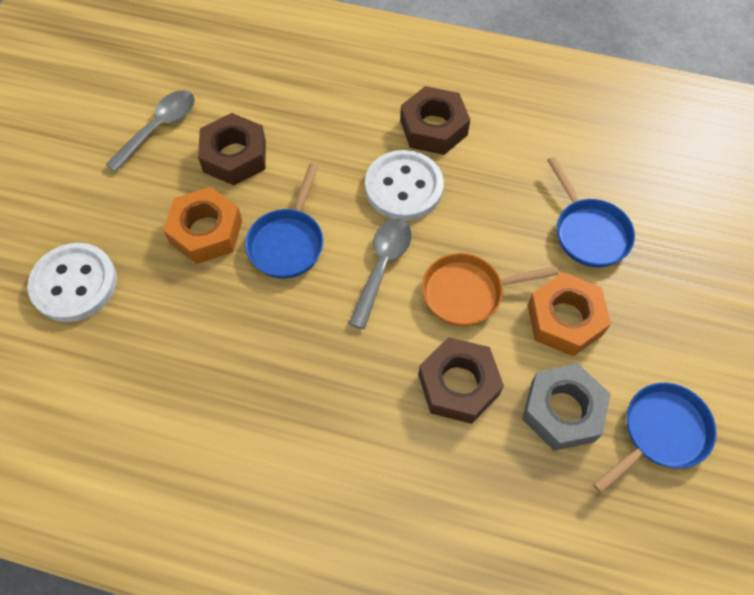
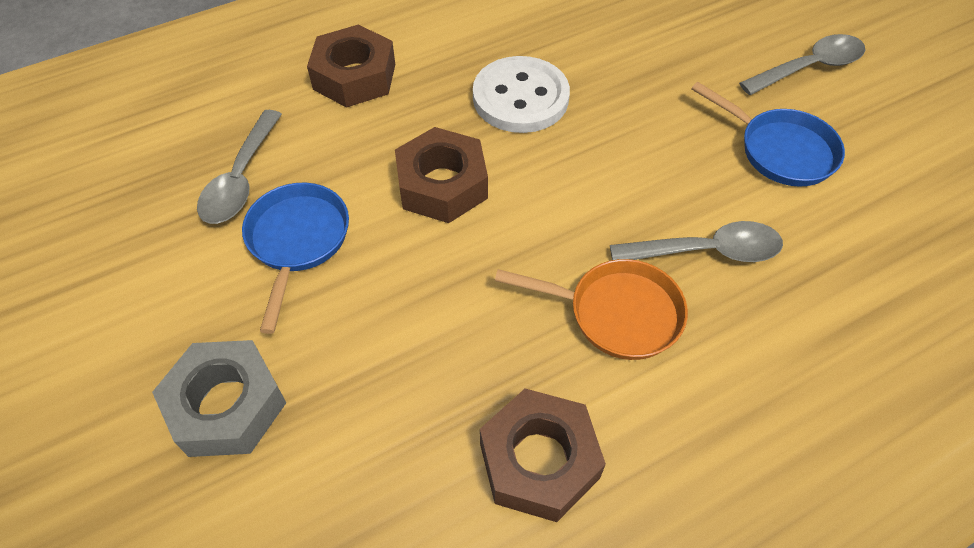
blue pan: [245,164,323,278] [547,157,635,267] [593,383,717,494] = 3 -> [242,183,349,334] [691,82,845,187] = 2
grey spoon: [105,90,195,172] [349,218,412,329] = 2 -> [197,110,282,224] [610,221,783,262] [739,34,865,95] = 3
orange nut: [163,187,242,264] [528,272,611,356] = 2 -> none = 0
white button: [27,243,117,322] [365,150,444,221] = 2 -> [473,56,570,133] = 1

